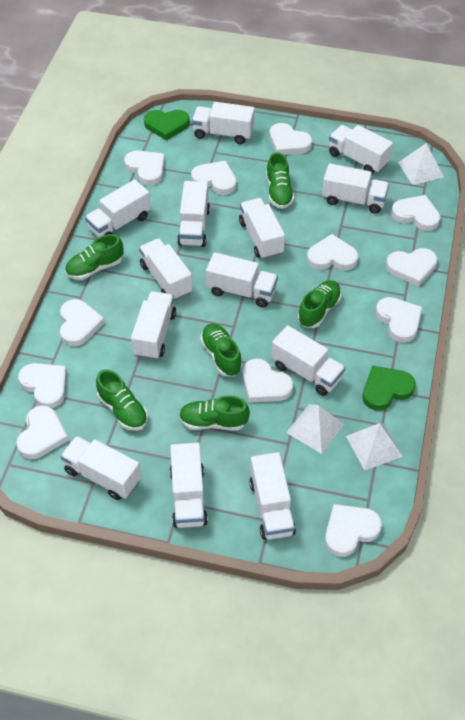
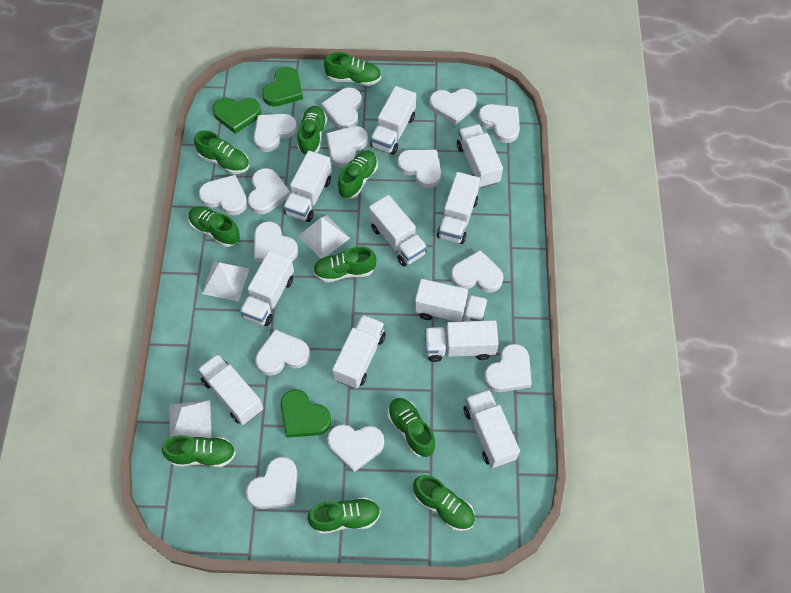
green heart: [144,110,190,140] [363,365,416,411] = 2 -> [212,98,261,134] [262,67,303,107] [281,390,331,438] = 3
green shoe: [65,234,123,280] [96,369,148,431] [179,395,250,431] [200,323,242,376] [266,152,294,209] [298,280,342,328] = 6 -> [162,435,236,467] [188,206,240,247] [194,130,250,174] [297,106,327,155] [307,497,381,534] [313,246,377,283] [324,52,381,86] [337,150,378,199] [388,398,435,457] [413,475,475,531] = 10
white heart: [16,406,69,459] [18,363,67,408] [60,299,105,347] [124,150,165,186] [191,161,237,195] [243,359,293,403] [270,123,312,155] [307,234,358,270] [325,504,382,557] [375,297,422,343] [386,248,438,286] [391,195,441,231] = 12 -> [199,175,247,215] [246,457,297,509] [248,168,290,214] [254,114,297,152] [254,221,298,262] [255,329,310,376] [321,87,362,129] [326,126,368,168] [327,424,384,473] [397,150,441,188] [429,89,477,125] [451,250,503,293] [478,104,520,143] [484,344,532,392] = 14
white truck: [60,436,141,500] [85,179,151,238] [131,291,176,360] [139,238,193,301] [170,443,208,528] [177,181,210,247] [192,102,255,144] [206,252,278,307] [239,198,285,259] [249,452,296,540] [271,325,346,396] [322,163,389,214] [329,125,393,174] = 13 -> [197,354,263,425] [240,250,294,326] [283,151,331,222] [332,314,386,389] [369,195,427,267] [370,86,416,155] [414,279,488,322] [425,320,499,362] [437,172,480,244] [457,124,503,188] [464,389,520,468] = 11

